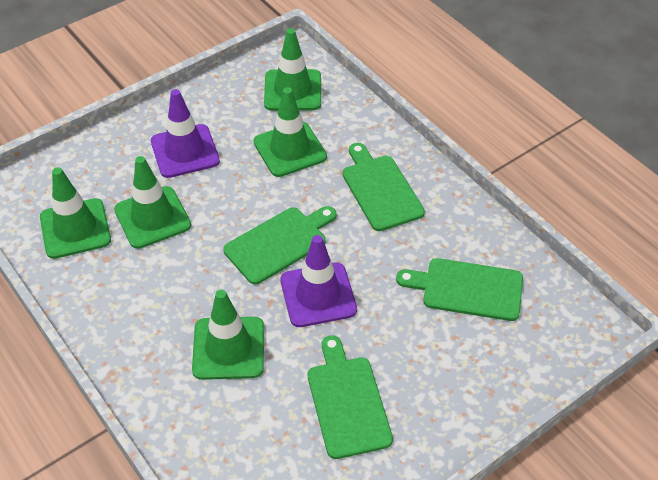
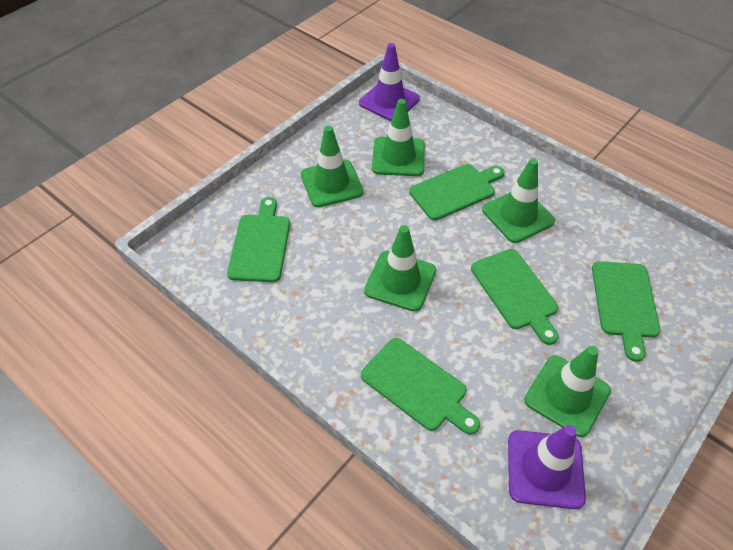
green cutting board: [223,206,337,285] [308,335,393,459] [342,143,425,231] [396,258,523,321] = 4 -> [227,197,290,282] [361,338,480,435] [409,164,505,221] [471,249,559,345] [592,261,660,362] = 5

